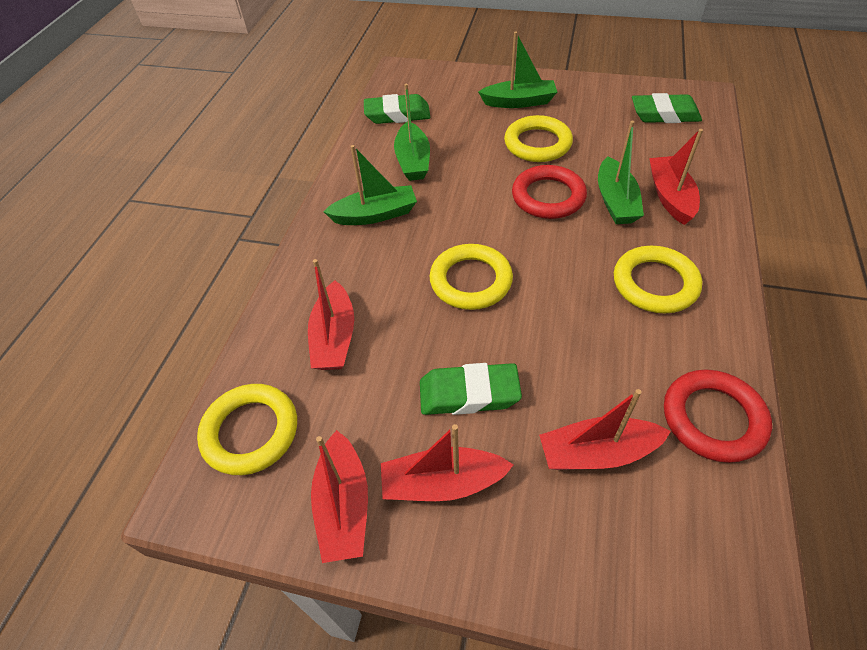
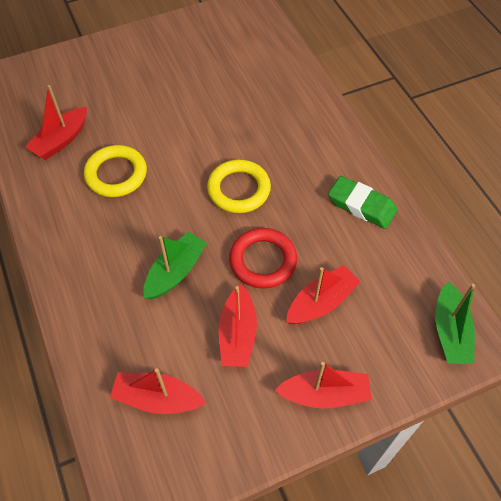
green boat: [323,145,417,225] [394,84,430,181] [478,32,557,108] [598,121,644,224] = 4 -> [143,232,207,299] [435,281,475,364] = 2
green eraser: [364,94,430,124] [420,363,522,415] [632,93,702,123] = 3 -> [328,176,397,229] = 1
red ring: [512,165,587,219] [664,369,772,463] = 2 -> [229,228,297,289] = 1
yellow ring: [197,384,297,475] [430,244,513,310] [504,115,573,162] [614,246,702,313] = 4 -> [84,145,147,197] [207,160,271,213] = 2

